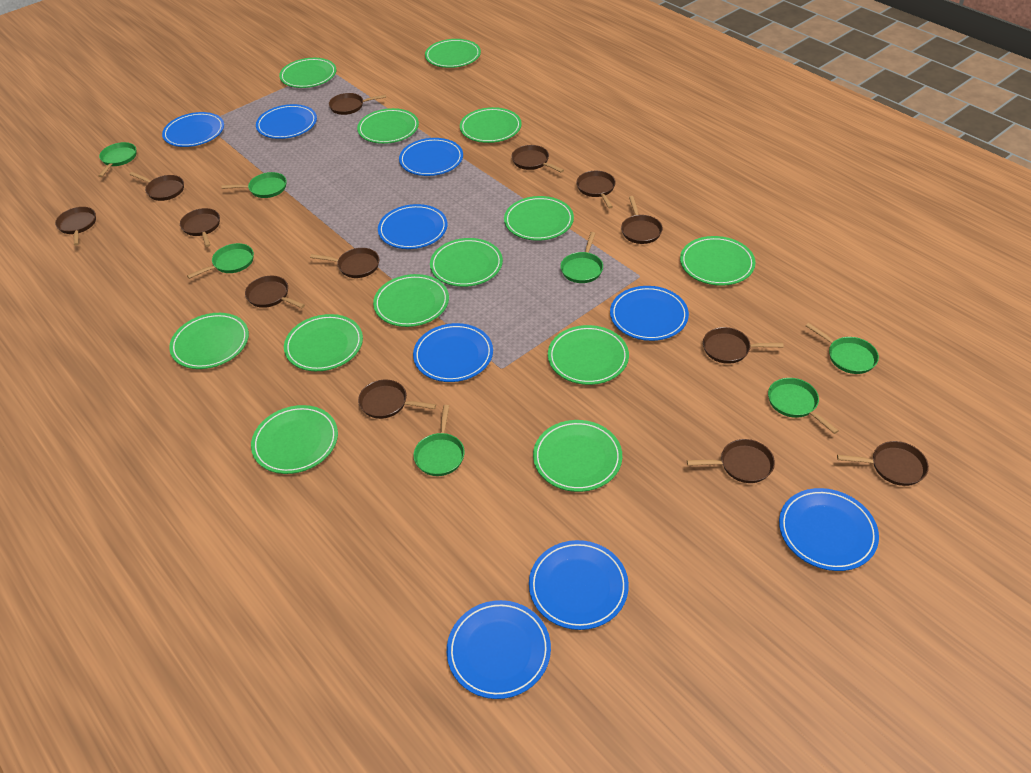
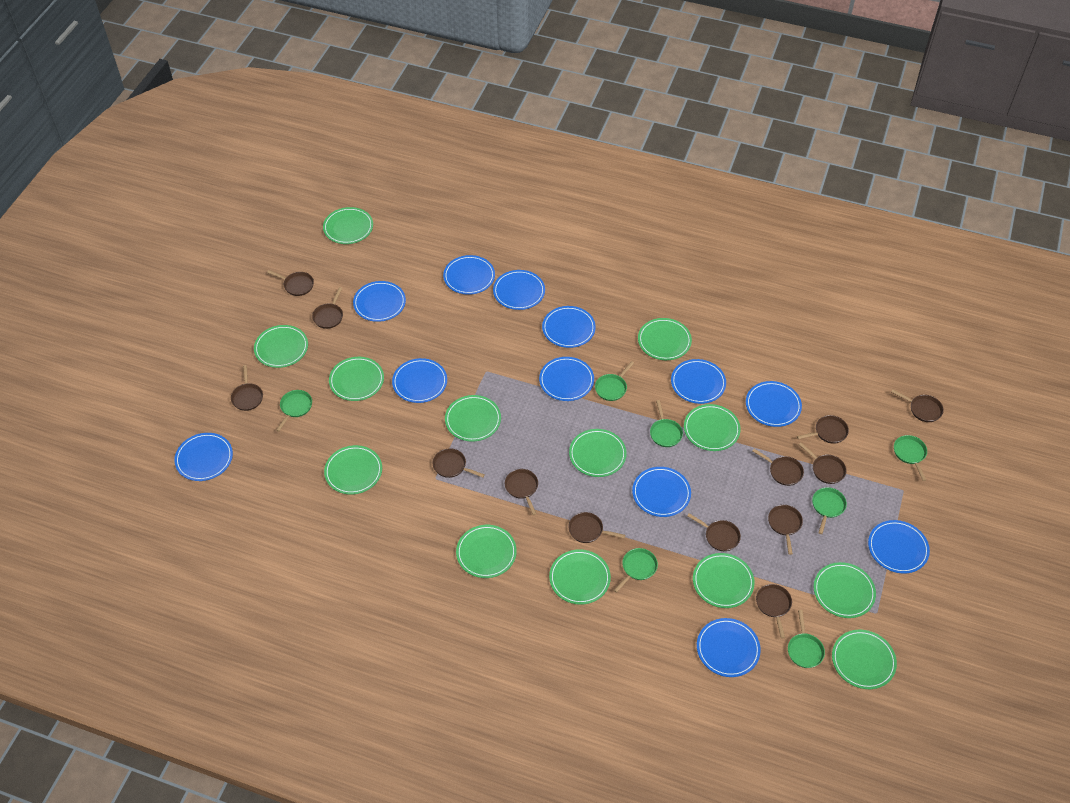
blue plate: [162,112,224,147] [256,104,317,139] [378,204,447,249] [399,138,463,176] [413,323,493,382] [447,600,551,699] [529,540,629,630] [610,286,689,341] [779,488,879,571] = 9 -> [174,433,233,481] [353,281,406,322] [392,358,447,403] [443,255,495,295] [493,270,545,310] [539,357,594,401] [542,306,596,348] [632,467,691,517] [671,359,726,404] [697,618,761,677] [746,381,802,427] [868,520,930,574] = 12

